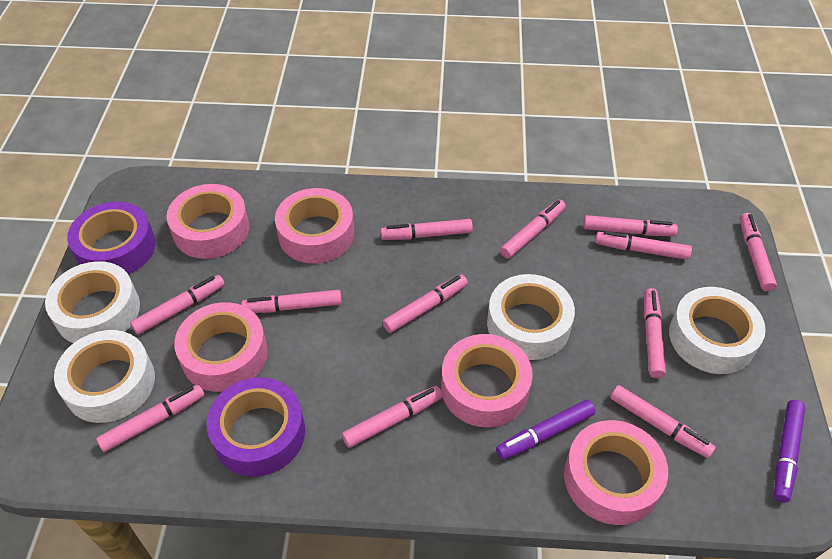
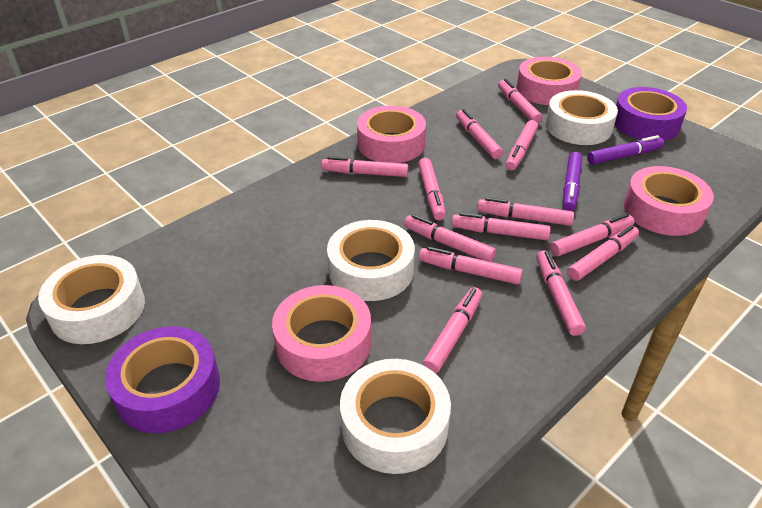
pink marker: [96,384,205,452] [130,275,225,335] [241,290,342,313] [342,386,443,448] [380,219,473,240] [383,274,468,333] [500,200,566,259] [583,215,678,236] [595,231,692,260] [610,385,716,458] [644,288,666,378] [740,213,777,291] = 12 -> [321,156,408,177] [404,214,496,262] [418,158,446,220] [419,247,523,285] [423,287,482,374] [452,212,551,240] [456,109,503,159] [477,197,574,226] [498,79,543,123] [506,120,538,171] [536,250,586,336] [550,213,635,256] [567,225,639,281] = 13
pink tape: [166,184,249,259] [174,302,268,392] [275,188,354,263] [441,334,533,427] [564,420,668,525] = 5 -> [272,285,371,382] [357,106,426,163] [516,57,582,105] [624,166,714,236] = 4

